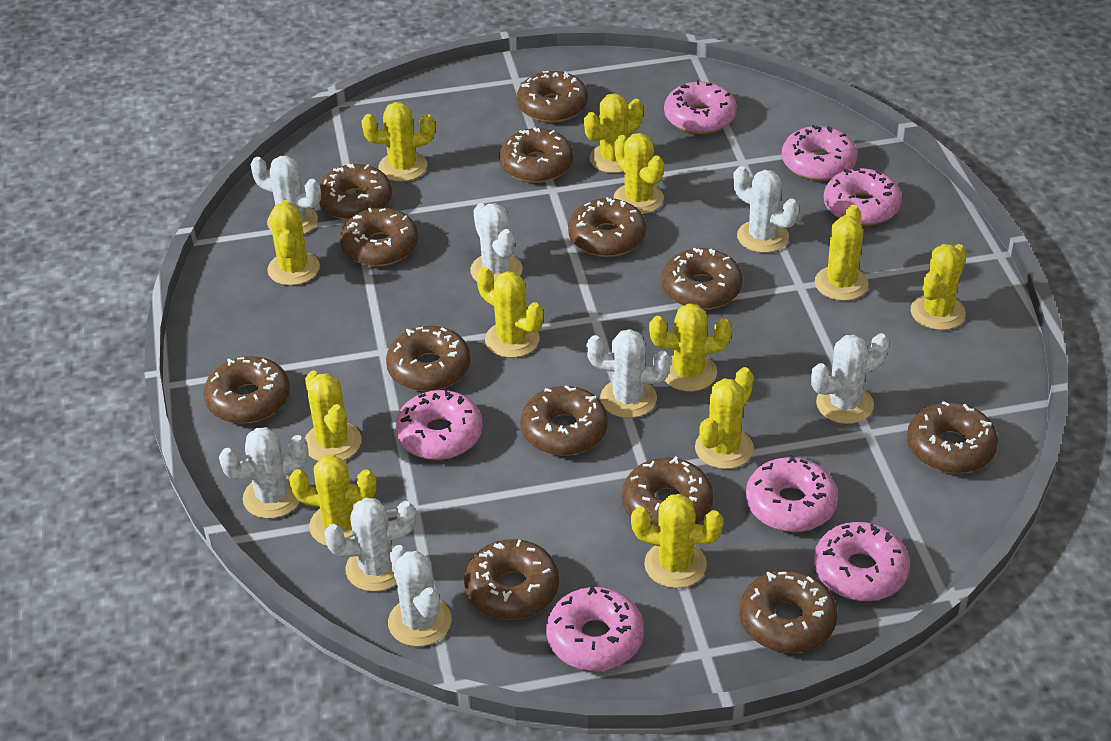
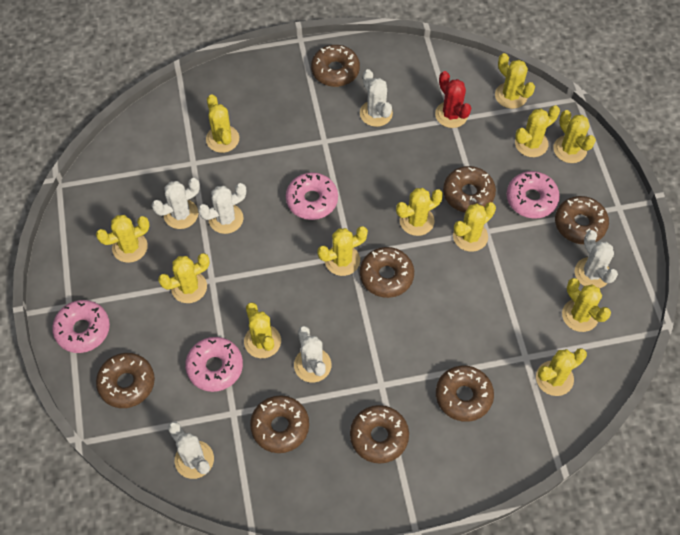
brown donut: [203,356,290,424] [319,164,392,220] [340,207,418,266] [386,326,470,391] [464,539,559,620] [499,128,573,183] [517,71,588,123] [520,385,608,456] [568,197,646,257] [622,456,713,526] [662,248,743,310] [740,570,838,653] [907,401,998,473] = 13 -> [96,353,155,408] [250,395,309,453] [311,45,360,87] [350,405,409,463] [360,247,414,298] [436,366,494,422] [443,166,496,213] [555,196,609,244] = 8
pink donut: [395,390,483,460] [546,585,644,671] [664,80,737,134] [746,455,838,532] [782,125,857,181] [814,522,910,601] [824,168,902,226] = 7 -> [52,300,110,353] [185,337,243,392] [286,172,338,220] [506,171,560,218] = 4
red cactus: none = 0 -> [435,71,471,128] = 1
white cactus: [219,427,308,519] [251,156,321,234] [324,498,416,592] [388,545,452,647] [470,203,523,282] [586,329,671,418] [733,166,799,253] [811,333,889,424] = 8 -> [152,178,200,229] [168,422,214,479] [198,183,246,234] [294,326,331,383] [360,69,393,127] [575,230,618,288] = 6

